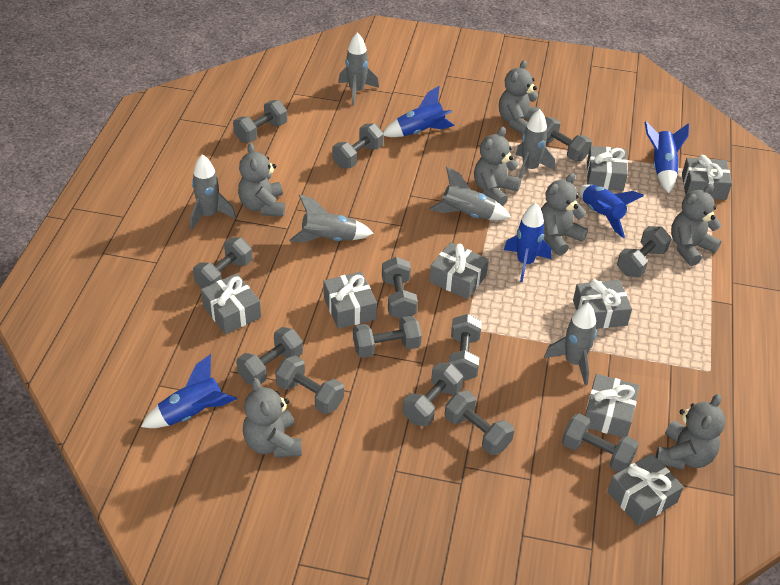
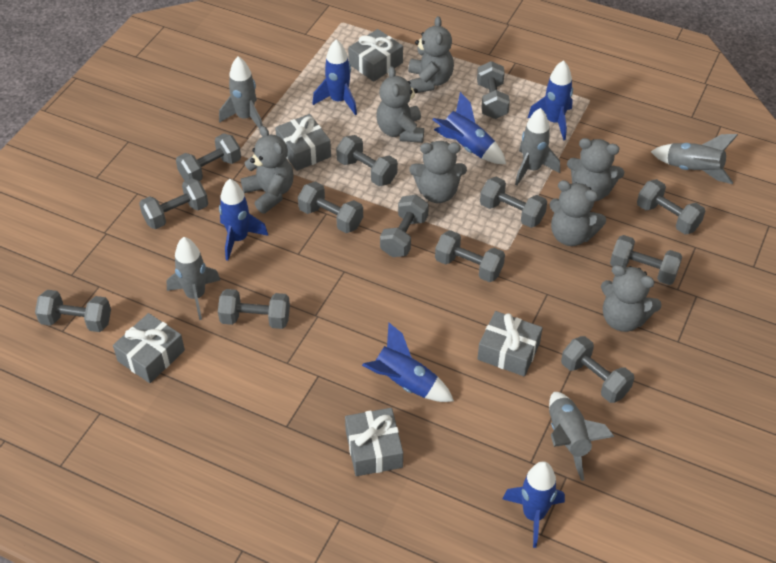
blue rocket: [141,354,237,428] [383,86,455,137] [504,203,552,282] [579,185,644,238] [644,121,689,193] = 5 -> [219,179,268,261] [312,39,357,115] [362,323,454,402] [432,92,506,164] [503,461,565,548] [528,60,573,140] = 6
grey gift: [201,273,261,334] [323,272,377,329] [429,242,489,299] [573,279,632,329] [585,374,639,437] [587,146,628,191] [608,453,684,526] [682,155,732,200] = 8 -> [113,313,185,383] [275,114,331,171] [345,408,403,476] [348,29,403,82] [478,311,543,376] = 5
grey rocket: [190,154,236,230] [290,194,373,242] [338,32,379,106] [429,166,511,220] [516,109,555,180] [544,303,597,385] = 6 -> [167,237,220,320] [219,56,263,129] [515,108,560,185] [549,392,615,481] [651,134,738,184] = 5

